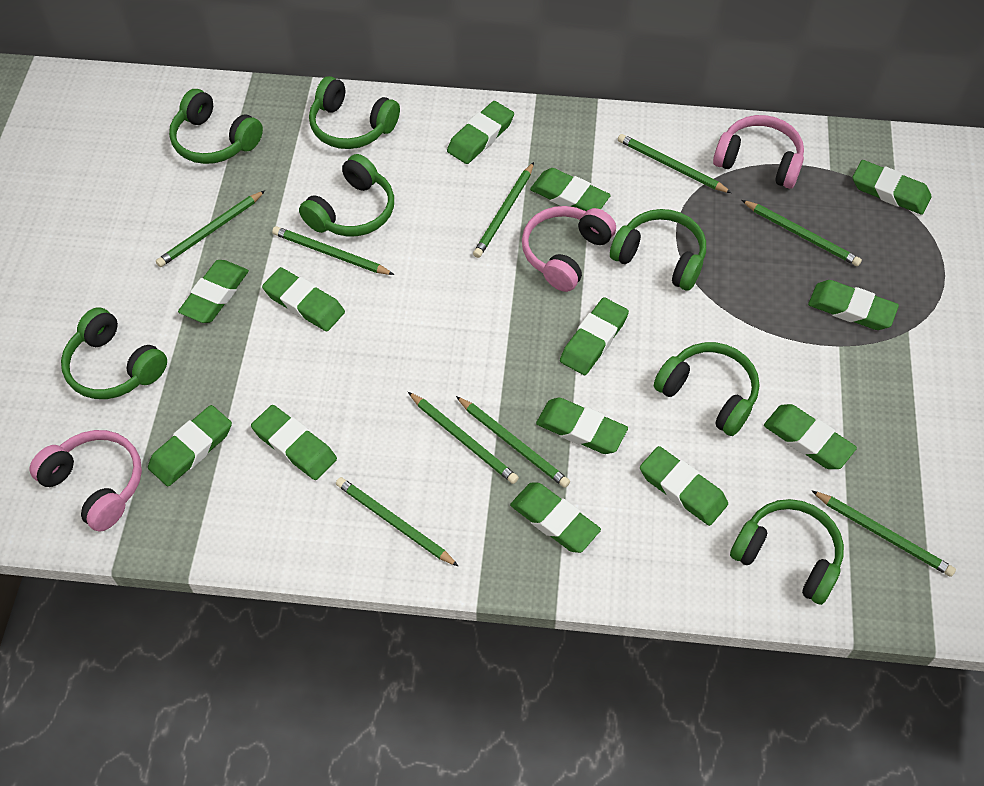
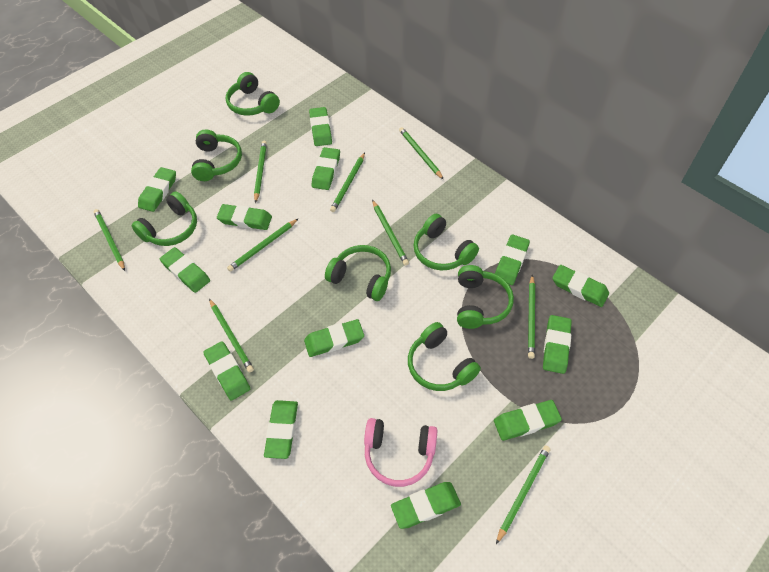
pink headphones: [29,430,142,532] [522,206,616,292] [713,115,804,189] = 3 -> [364,418,437,487] = 1

